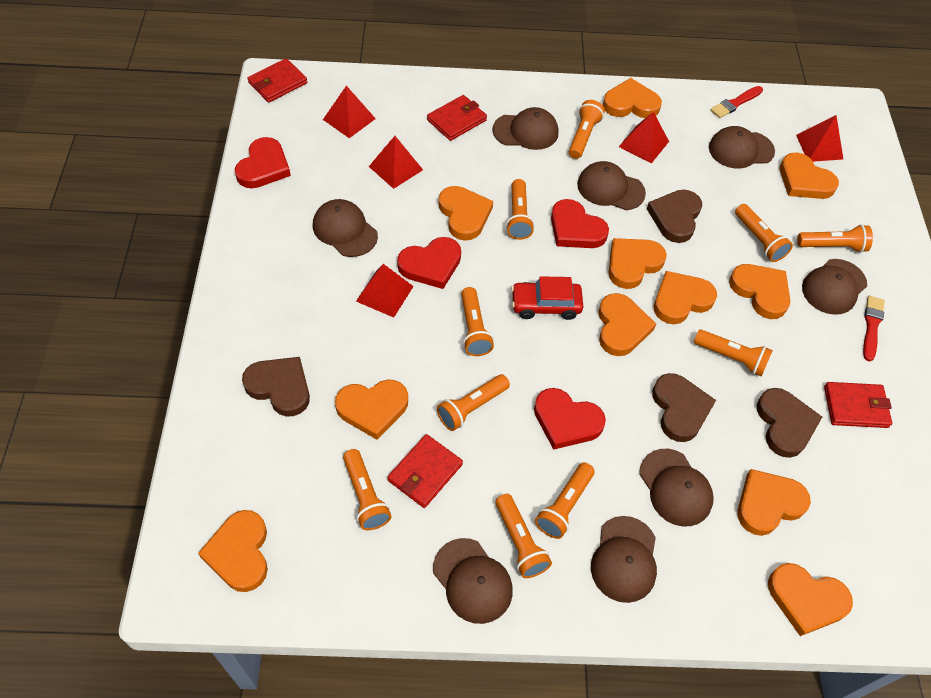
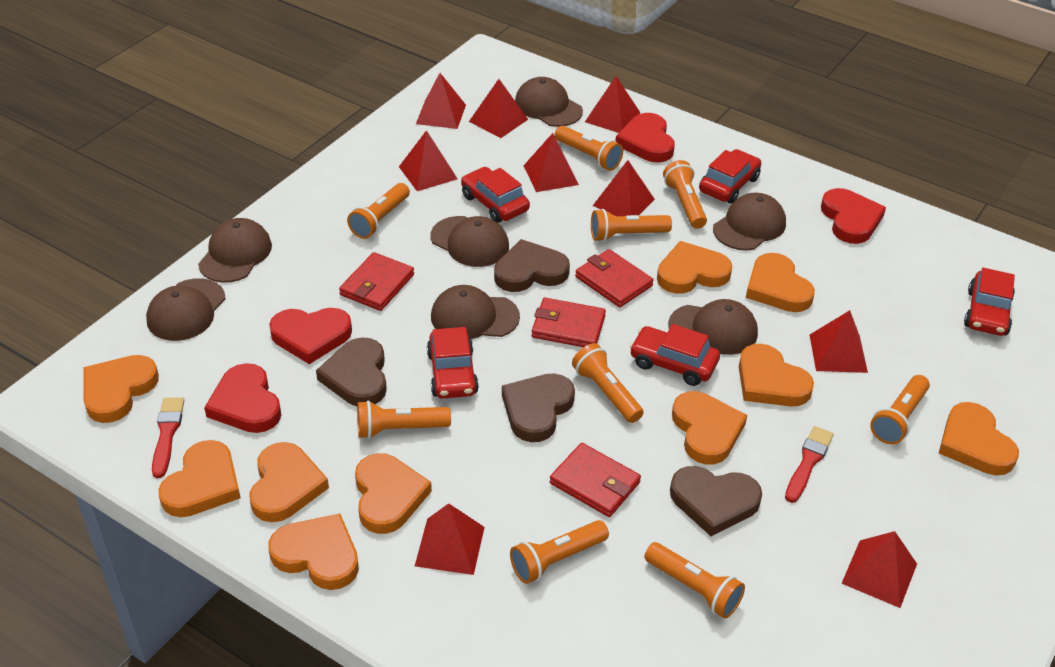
brown cap: [313,199,378,257] [433,538,513,624] [493,107,559,150] [577,161,646,210] [591,516,657,603] [639,449,714,527] [709,126,775,169] [802,259,867,315] = 8 -> [146,278,226,341] [198,218,272,283] [431,216,509,267] [431,285,520,339] [515,77,583,127] [668,299,758,355] [713,193,786,250] = 7
orange flashlight: [343,449,392,530] [437,374,510,431] [461,287,494,356] [495,494,552,578] [506,179,534,240] [535,462,595,539] [569,100,605,159] [694,329,773,377] [735,204,793,262] [797,224,873,253] = 10 -> [347,183,410,239] [357,400,451,439] [510,520,609,584] [555,126,623,171] [572,343,644,423] [591,209,672,242] [645,542,745,619] [663,160,707,229] [870,375,930,444] = 9
orange heart: [198,510,268,592] [335,379,408,440] [439,186,493,241] [598,293,656,356] [603,78,662,118] [609,238,667,289] [654,271,717,324] [729,264,790,319] [737,469,811,536] [768,563,853,636] [780,152,839,199] = 11 -> [84,355,159,423] [159,440,241,517] [249,442,329,522] [268,514,359,590] [355,453,432,534] [657,241,732,294] [672,391,747,465] [739,344,814,407] [746,253,815,312] [939,402,1019,475] = 10
red car: [511,276,583,320] = 1 -> [427,327,479,399] [461,167,530,223] [630,324,720,386] [699,149,761,204] [964,268,1015,336] = 5
red pyramid: [323,86,376,138] [356,264,414,318] [369,136,423,189] [619,112,669,164] [796,115,843,162] = 5 -> [399,130,458,191] [415,503,485,575] [416,73,466,129] [469,79,528,138] [524,133,579,192] [585,76,640,133] [593,160,655,216] [810,310,868,373] [841,531,917,608] = 9

